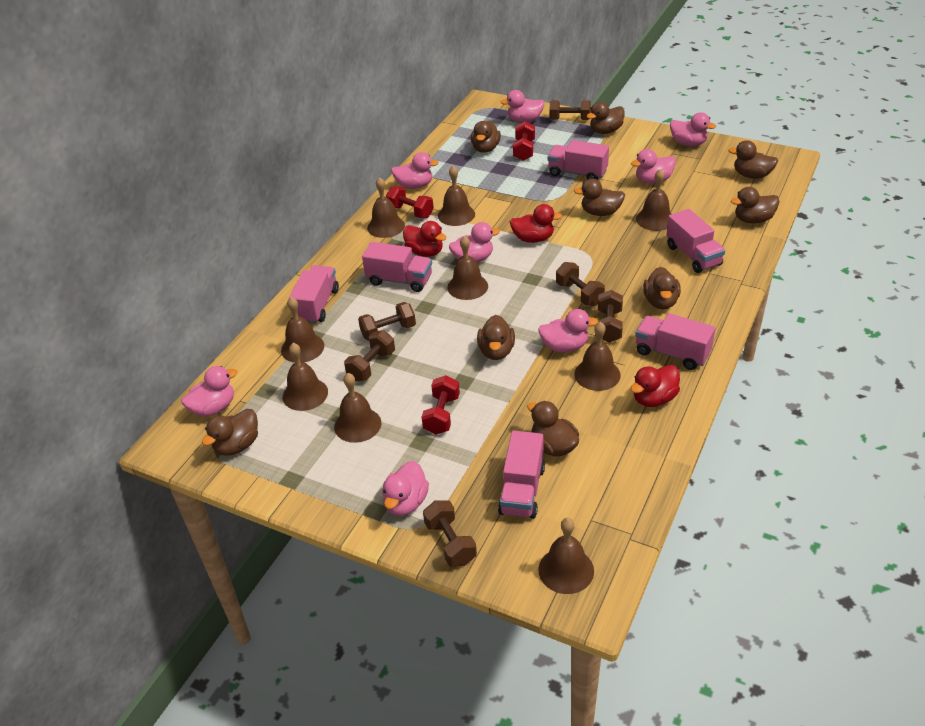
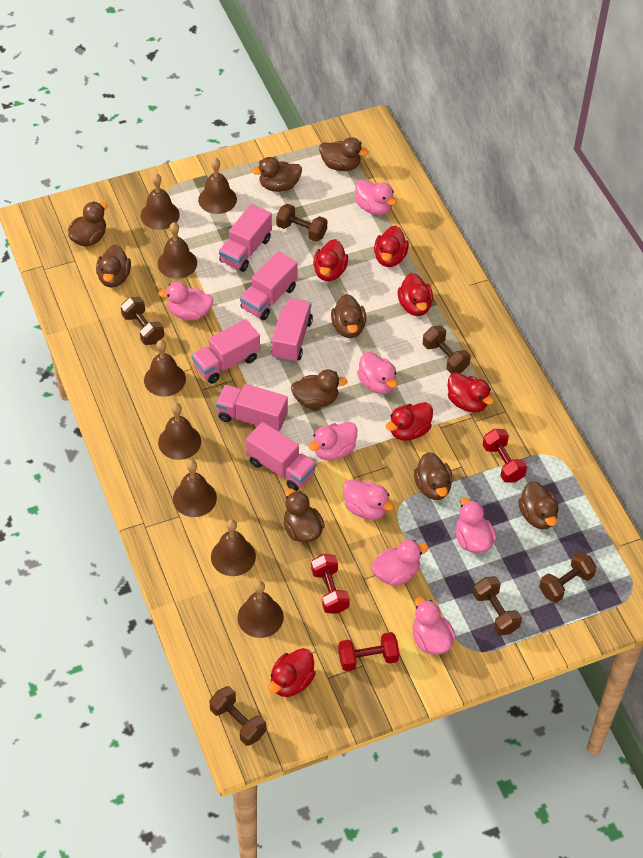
brown bell: [281,297,324,363] [283,343,328,411] [334,373,381,443] [367,177,405,238] [438,166,475,226] [447,236,488,300] [538,518,594,594] [574,322,621,391] [636,169,671,231] = 9 -> [141,174,180,230] [144,340,186,397] [158,222,197,279] [158,403,201,460] [173,460,217,517] [198,158,237,214] [211,519,256,576] [237,581,284,638] = 8
red duck: [403,221,447,257] [510,204,562,243] [630,365,680,407] = 3 -> [268,648,316,697] [313,239,348,281] [374,226,409,267] [386,402,433,441] [398,273,433,316] [448,372,494,413] = 6

